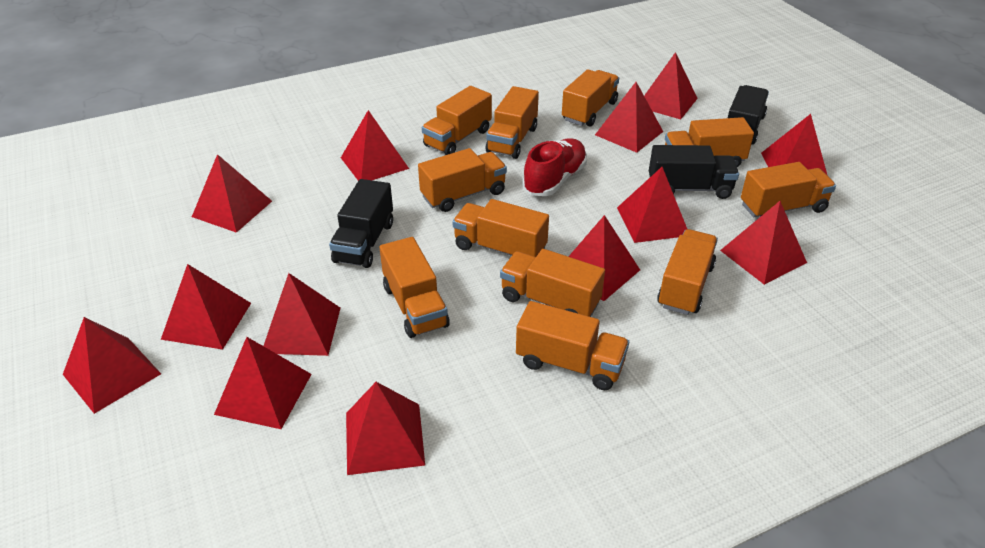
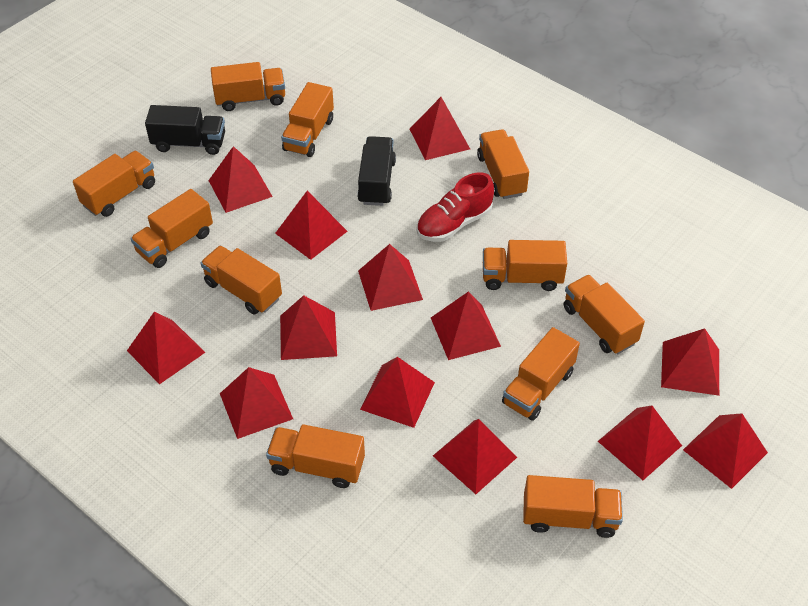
black truck: [329,179,393,268] [649,145,739,199] [728,85,769,145] = 3 -> [145,105,225,155] [357,136,396,206] = 2

